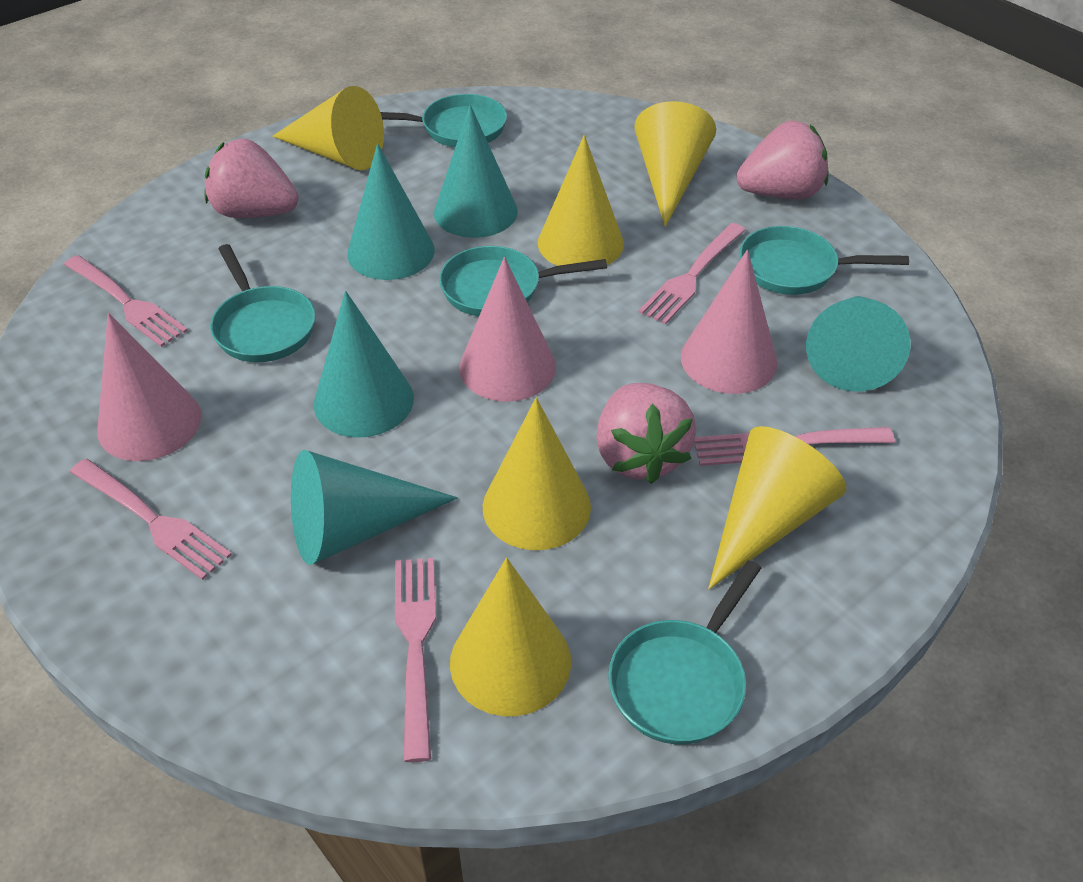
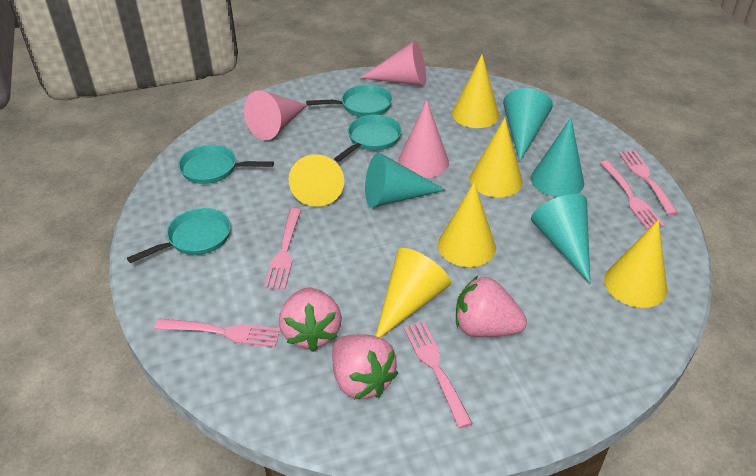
turquoise cone: [291,450,458,565] [314,291,414,438] [347,144,435,280] [434,105,518,238] [806,296,910,392] = 5 -> [365,152,445,208] [503,88,553,162] [531,118,584,197] [531,194,590,283] = 4
turquoise pan: [210,244,316,362] [380,94,507,147] [439,246,607,316] [608,560,761,744] [739,226,909,295] = 5 -> [127,208,231,263] [178,145,274,184] [306,85,393,117] [334,115,402,162] = 4

